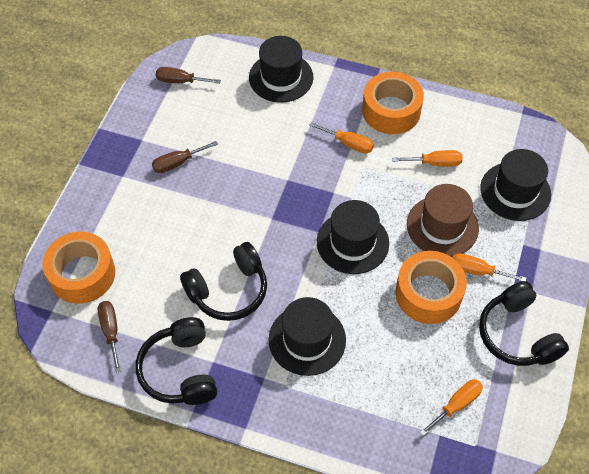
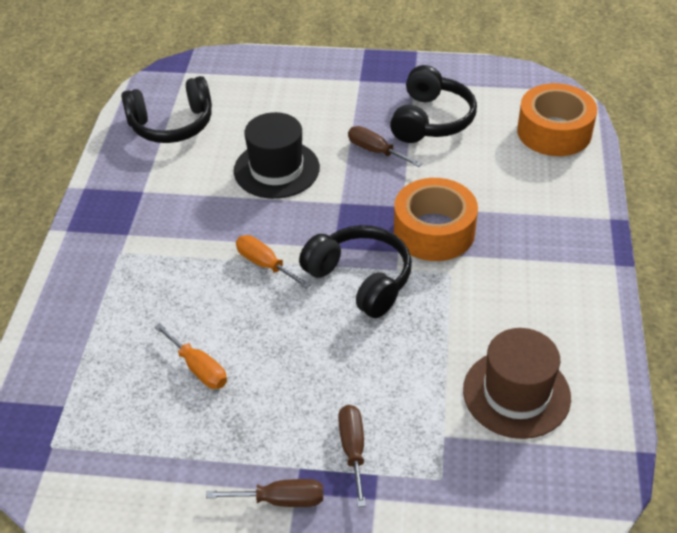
black hat: [249,36,313,103] [269,297,346,376] [317,200,389,274] [480,149,551,221] = 4 -> [234,112,320,199] = 1
orange screwdriver: [309,122,374,153] [392,150,463,166] [420,379,483,436] [453,253,526,281] = 4 -> [155,323,227,389] [236,235,311,289] = 2
orange tape: [42,232,115,304] [362,72,424,134] [395,251,467,324] = 3 -> [394,178,478,261] [517,83,597,156] = 2

